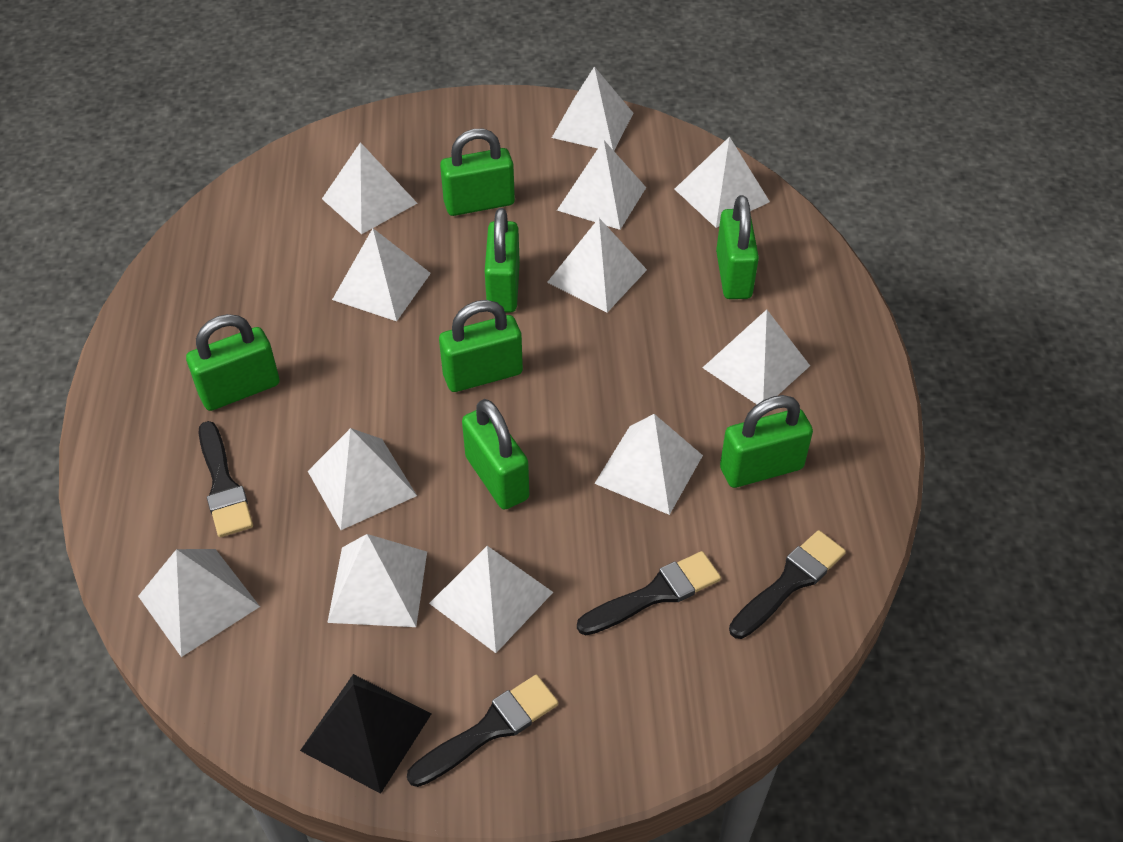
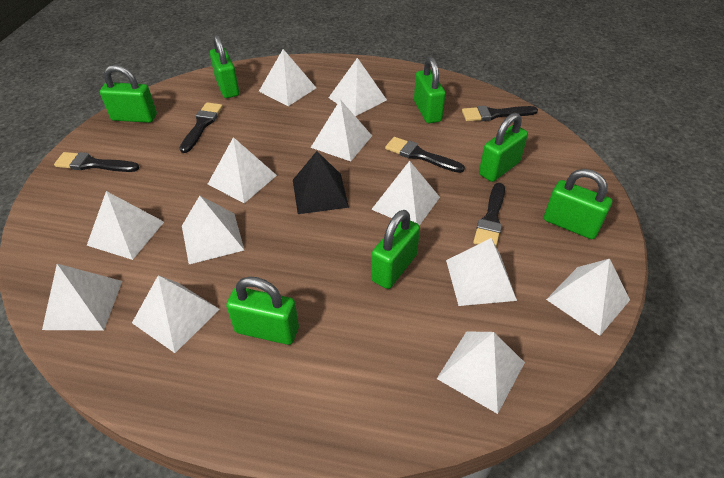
black brush: [198,421,253,537] [407,675,558,787] [577,551,721,635] [729,530,846,639] = 4 -> [54,152,139,172] [180,102,223,153] [385,137,465,173] [462,106,538,121] [473,183,505,247] = 5

